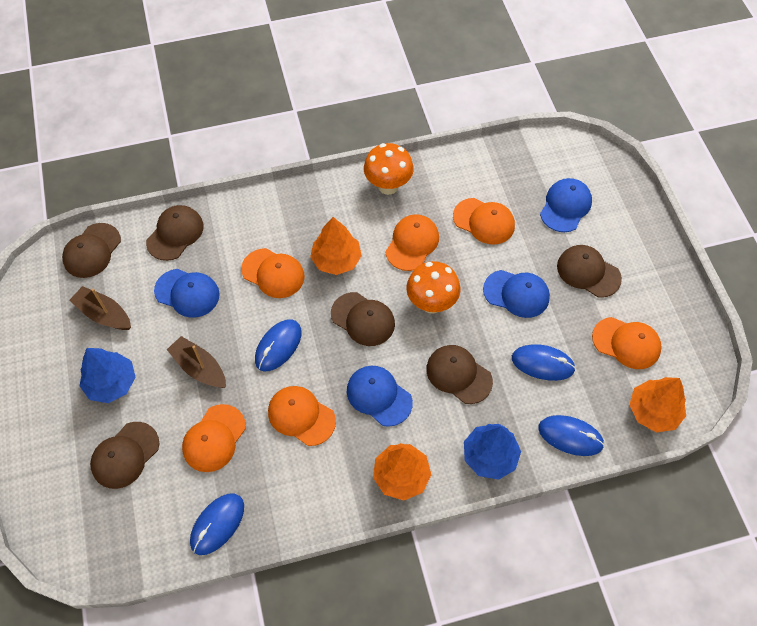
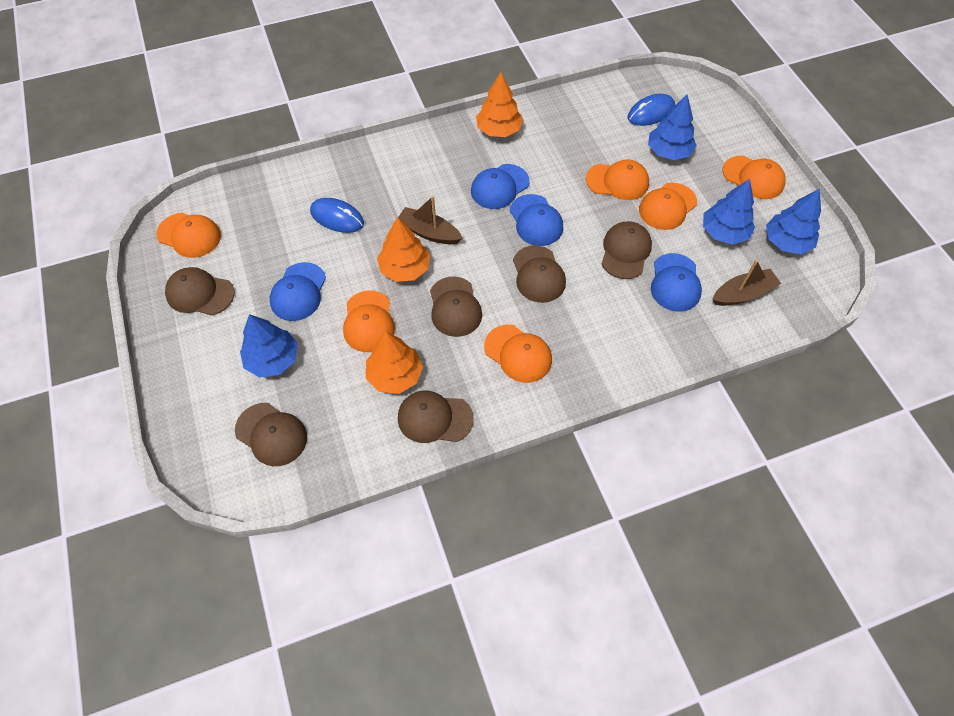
blue mouse: [190,494,244,555] [255,319,302,372] [512,344,576,381] [538,415,604,456] = 4 -> [310,198,364,233] [628,94,675,126] = 2
blue tree: [80,348,136,403] [464,424,521,480] = 2 -> [240,314,298,378] [648,95,697,160] [703,179,755,245] [766,189,821,254] = 4
orange mushroom: [364,143,414,195] [406,261,461,314] = 2 -> none = 0

